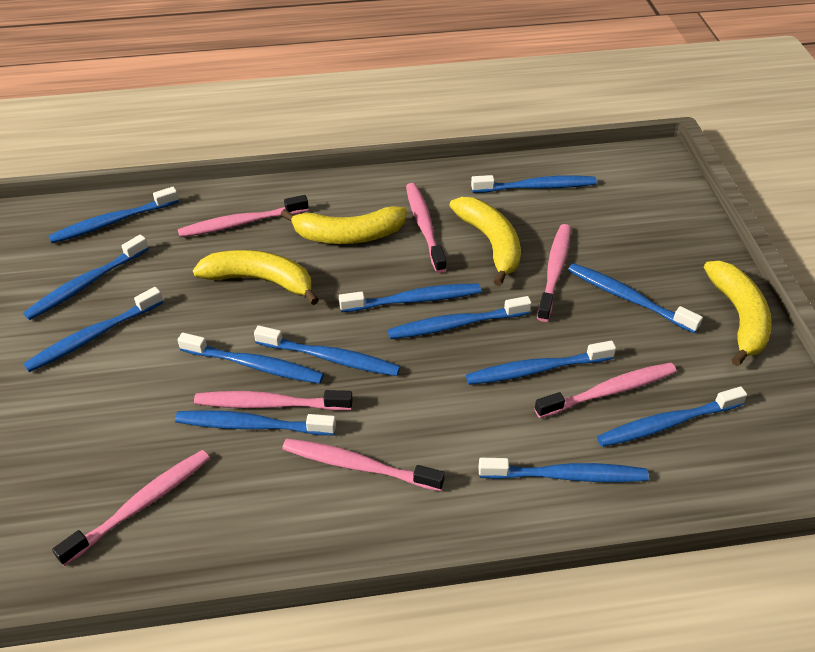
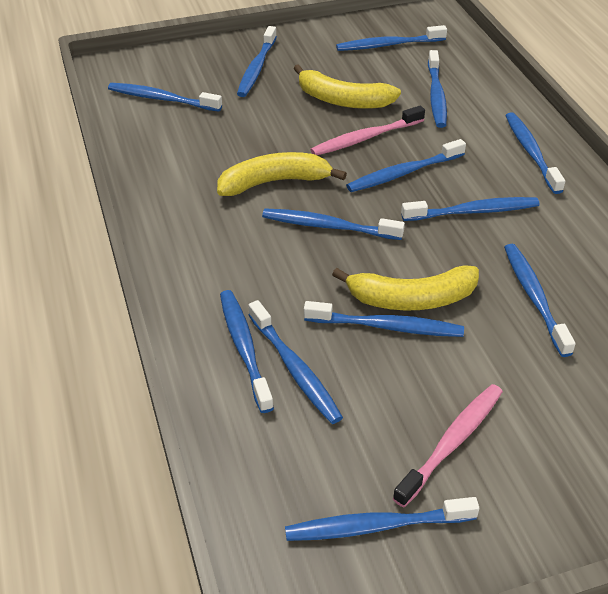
pink toothbrush: [52,450,210,566] [178,195,308,237] [194,390,353,411] [282,439,445,491] [406,183,447,273] [534,362,676,418] [537,224,571,322] = 7 -> [310,106,425,155] [393,384,503,507] = 2
yellow banana: [193,250,319,305] [281,206,407,244] [449,197,521,286] [704,261,772,366] = 4 -> [217,152,347,196] [293,64,401,109] [332,265,479,311] = 3

